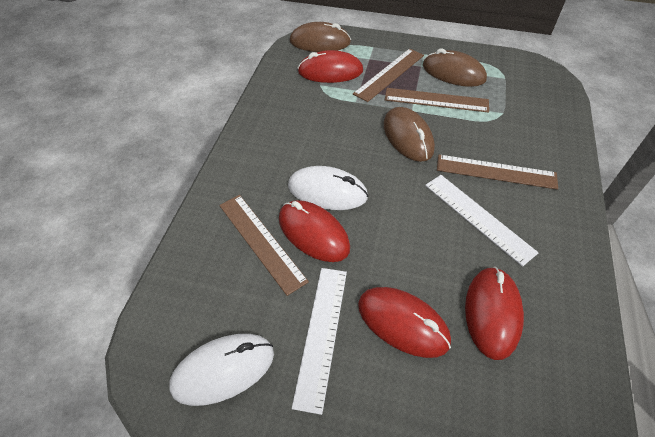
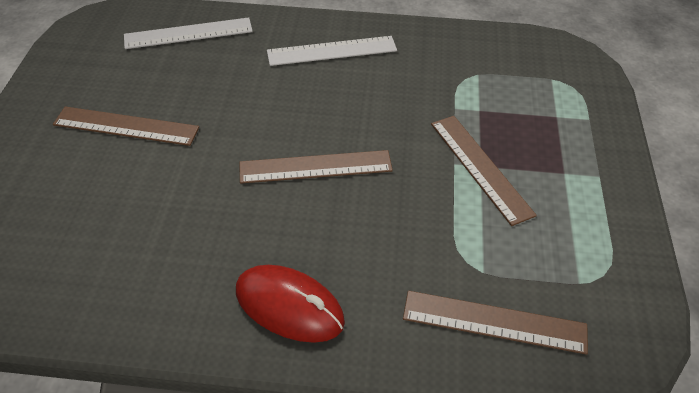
brown mouse: [290,22,351,52] [384,107,435,162] [423,48,487,87] = 3 -> none = 0
red mouse: [279,200,350,262] [297,50,363,83] [358,287,451,358] [465,267,524,360] = 4 -> [236,265,345,343] = 1
white mouse: [169,334,274,406] [288,166,368,210] = 2 -> none = 0

